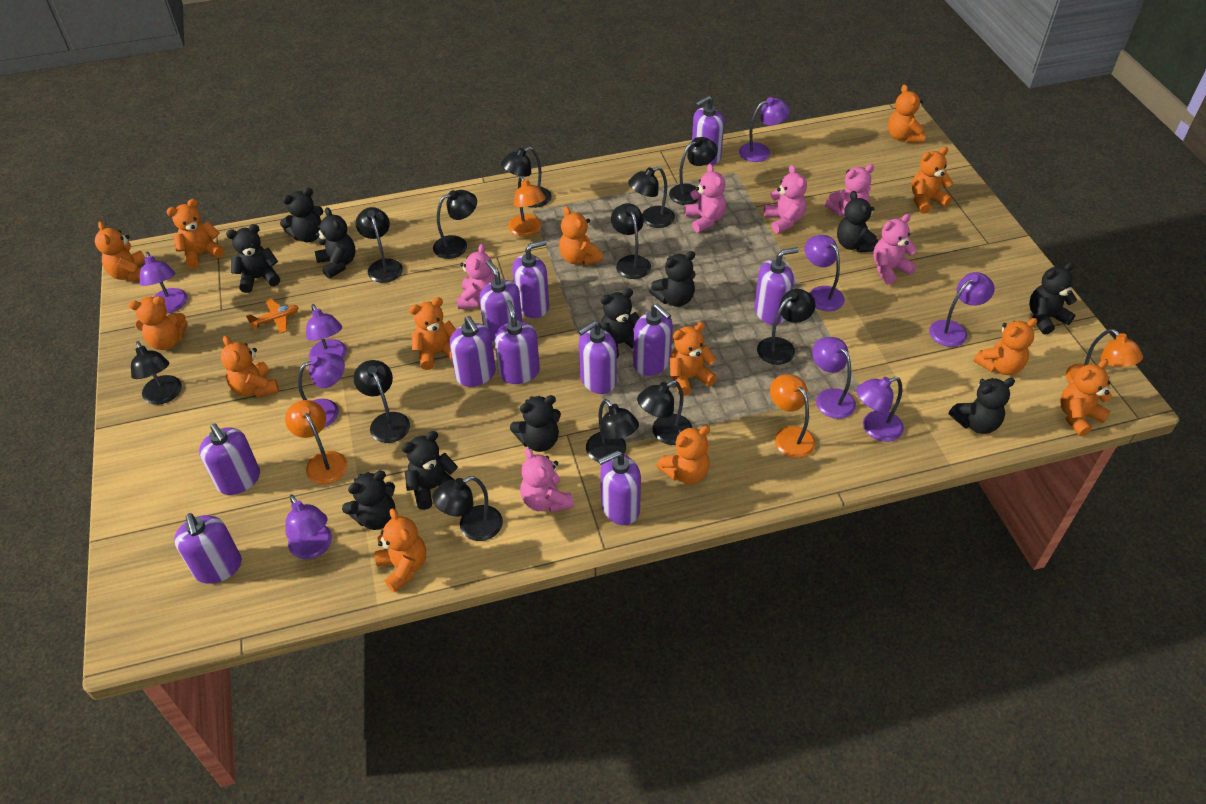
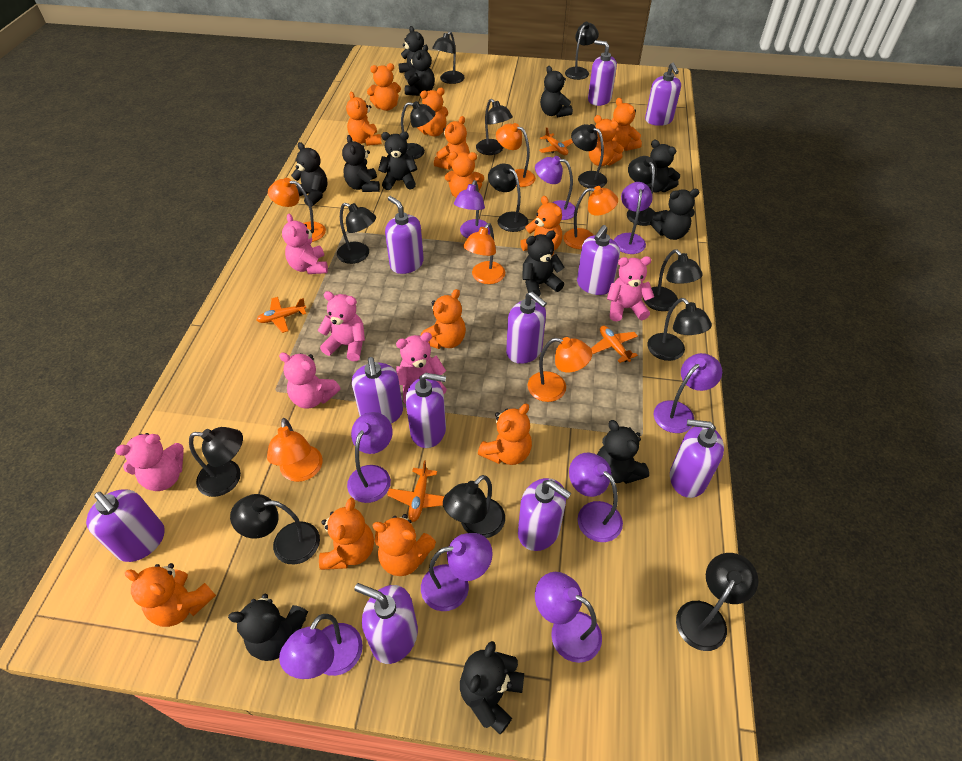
black lamp: [131,341,182,405] [354,360,410,443] [356,207,403,283] [432,476,503,541] [433,190,477,259] [501,147,552,208] [586,399,639,462] [611,203,651,279] [628,167,675,228] [637,381,692,445] [669,137,718,205] [757,289,816,365] = 12 -> [189,427,243,497] [230,494,320,564] [337,203,376,264] [401,101,436,159] [432,31,465,84] [443,475,505,538] [476,99,513,155] [488,164,529,232] [565,22,599,80] [571,124,607,188] [627,156,657,226] [643,249,703,311] [647,298,712,361] [676,553,758,651] = 14
black teddy bear: [226,224,280,293] [280,188,323,242] [315,207,356,279] [342,471,395,530] [402,431,458,510] [510,395,561,452] [600,289,640,358] [649,251,696,307] [837,191,878,252] [949,378,1015,434] [1029,262,1077,335] = 11 -> [228,594,308,661] [291,142,327,206] [342,135,380,192] [378,132,417,190] [398,26,424,80] [405,45,435,96] [460,641,524,734] [523,230,565,297] [540,66,573,117] [597,420,649,484] [646,140,680,192] [650,189,699,240] = 12
orange lamp: [285,400,347,484] [508,176,546,237] [770,374,816,458] [1066,329,1143,384] = 4 -> [267,418,323,482] [268,178,326,242] [463,223,505,284] [496,123,536,187] [528,337,592,402] [563,186,618,249] = 6
orange plane: [246,298,299,334] = 1 -> [257,297,306,333] [387,460,444,522] [539,127,573,155] [591,325,638,363] = 4

